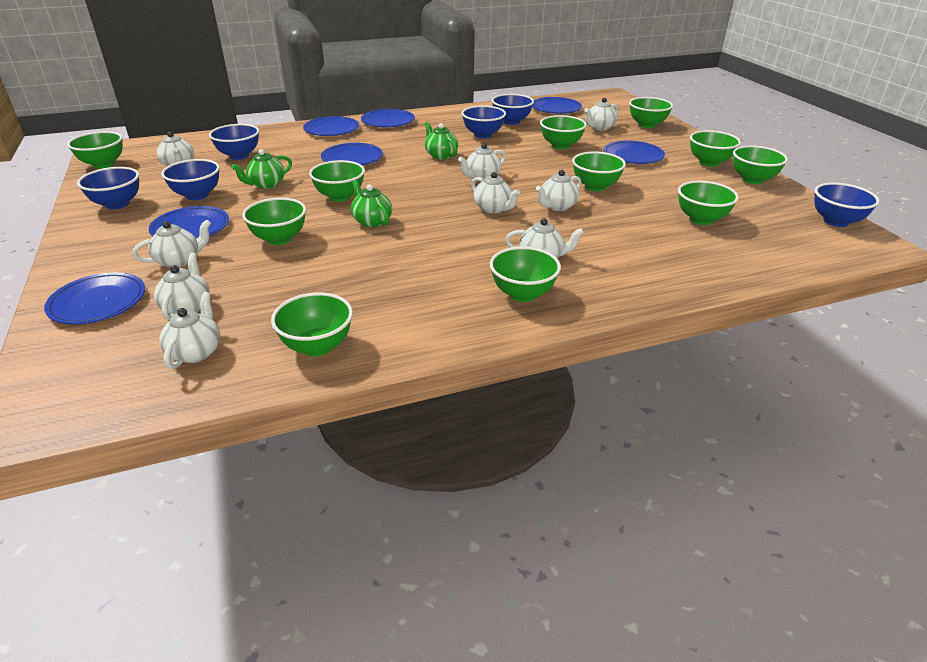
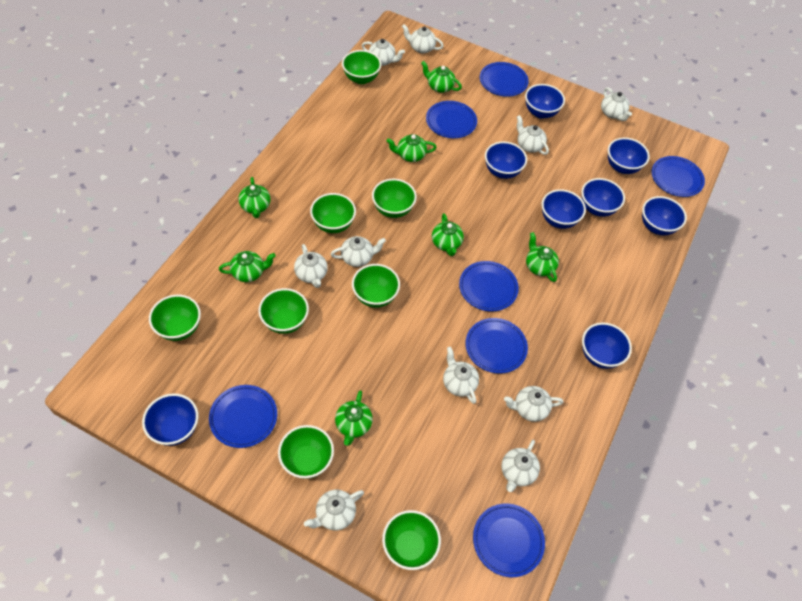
blue bowl: [77,167,139,209] [161,159,220,200] [209,124,259,160] [462,105,506,138] [491,94,534,125] [814,182,880,227] = 6 -> [142,393,198,446] [485,141,527,179] [525,84,565,119] [542,189,586,229] [581,178,625,217] [582,323,632,369] [608,137,650,174] [642,196,687,236] = 8
green bowl: [67,131,123,169] [242,198,306,245] [271,292,353,356] [309,160,365,202] [490,246,561,302] [540,115,587,149] [572,152,626,191] [629,97,673,128] [678,181,739,225] [690,130,741,167] [733,145,788,184] = 11 -> [149,295,201,341] [258,288,309,334] [278,425,334,479] [310,193,356,233] [342,50,381,84] [352,264,400,308] [372,179,417,218] [382,510,441,570] = 8
green teapot: [231,149,292,189] [351,180,392,227] [425,122,458,159] = 3 -> [219,251,276,282] [239,177,271,218] [335,390,373,446] [387,134,437,162] [421,61,462,93] [432,213,464,256] [526,232,559,282] = 7
white teapot: [132,220,211,268] [154,253,210,320] [156,132,194,166] [159,292,220,369] [458,143,506,179] [471,172,520,213] [505,218,584,258] [536,170,581,211] [584,98,619,131] = 9 -> [294,244,328,288] [304,490,364,530] [331,236,386,267] [362,39,405,66] [402,24,443,53] [443,347,479,404] [501,440,540,492] [504,386,563,422] [517,115,549,155] [601,87,632,121] = 10

